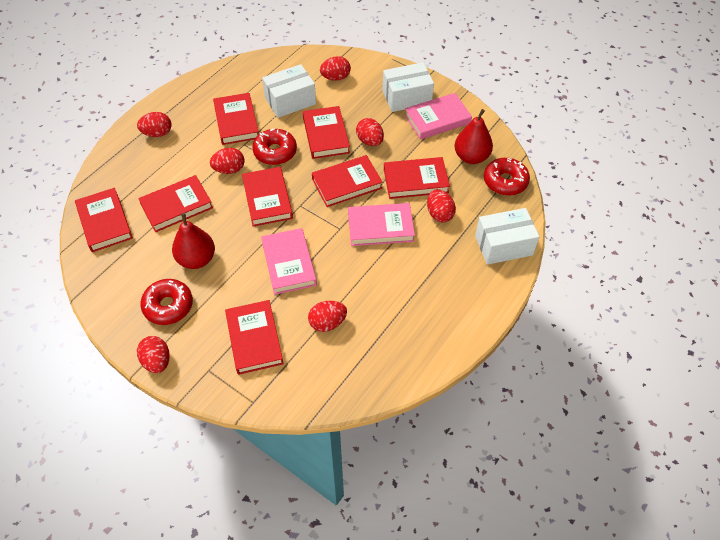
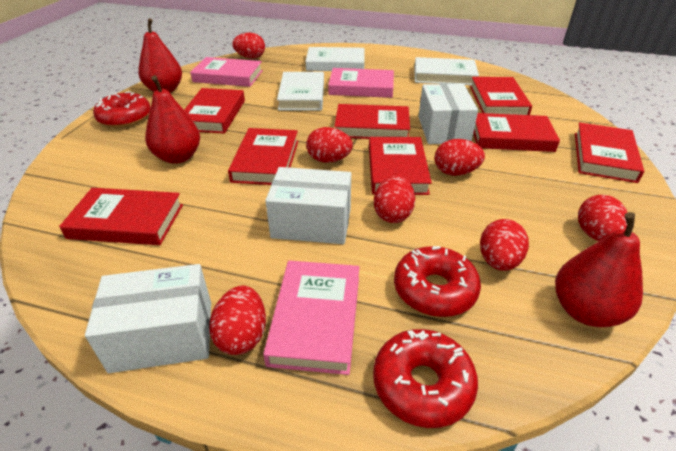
red pear: [172,213,215,269] [454,109,493,164] = 2 -> [138,18,182,92] [145,75,200,164] [555,212,643,327] = 3
white book: none = 0 -> [277,72,324,110] [306,47,365,71] [414,57,479,85] = 3

